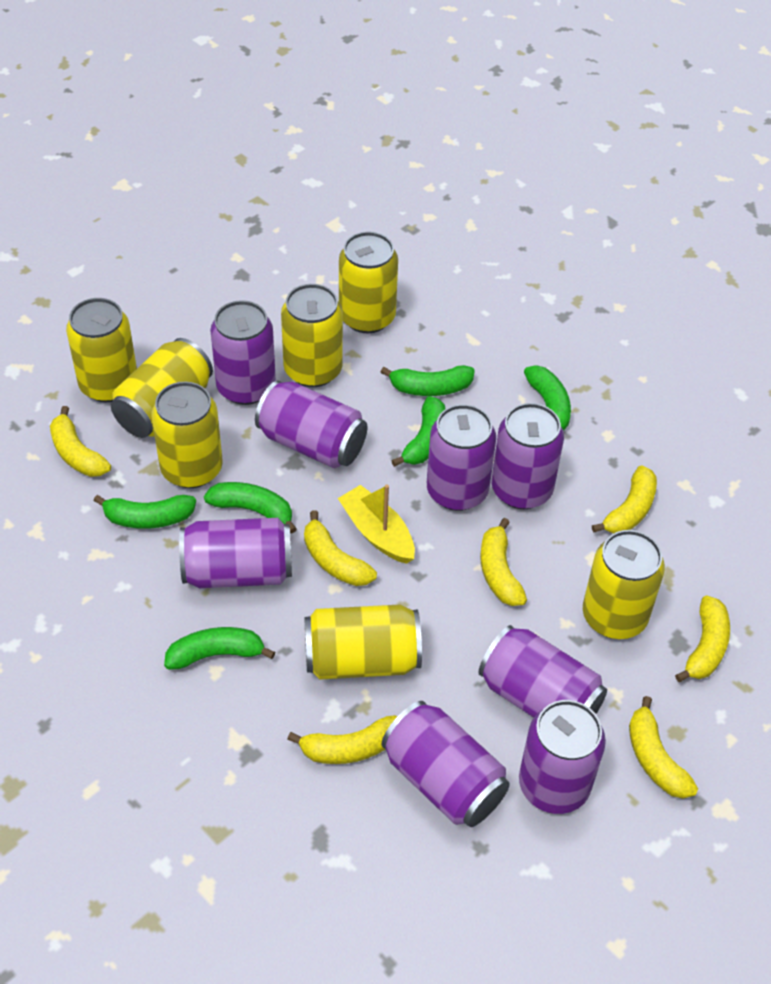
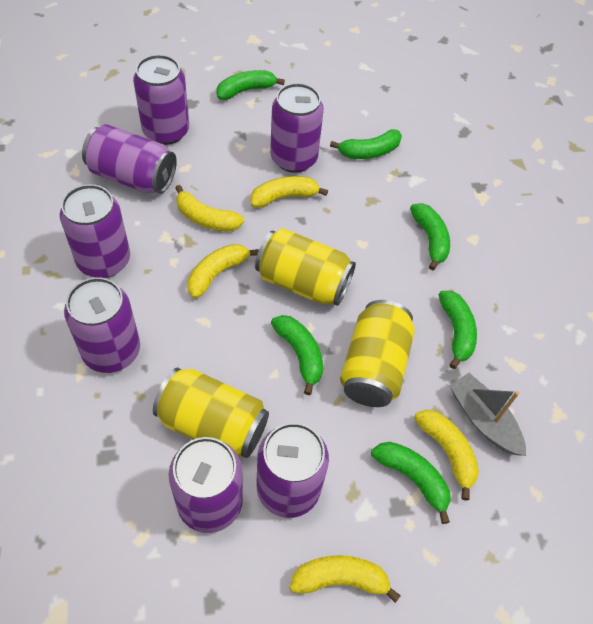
grey boat: none = 0 -> [449,373,526,456] = 1
purple can: [179,518,292,588] [210,300,276,405] [255,381,367,468] [382,701,510,827] [427,404,496,511] [479,625,607,718] [492,403,564,509] [519,700,606,814] = 8 -> [60,184,130,278] [64,277,140,373] [82,124,177,194] [133,55,189,145] [168,437,243,533] [257,423,329,518] [270,83,324,173] = 7
yellow banana: [50,406,111,477] [287,715,397,764] [304,510,377,586] [480,518,527,606] [592,465,657,534] [629,696,698,799] [675,595,730,682] = 7 -> [175,185,244,231] [187,244,259,299] [251,176,328,208] [290,555,401,603] [414,410,479,501] = 5
yellow boat: [338,485,415,564] = 1 -> none = 0
yellow can: [66,298,137,402] [111,338,213,438] [152,382,223,488] [281,284,343,387] [304,605,422,680] [339,231,398,334] [583,530,665,639] = 7 -> [153,368,269,458] [255,228,356,306] [340,300,415,407] = 3

